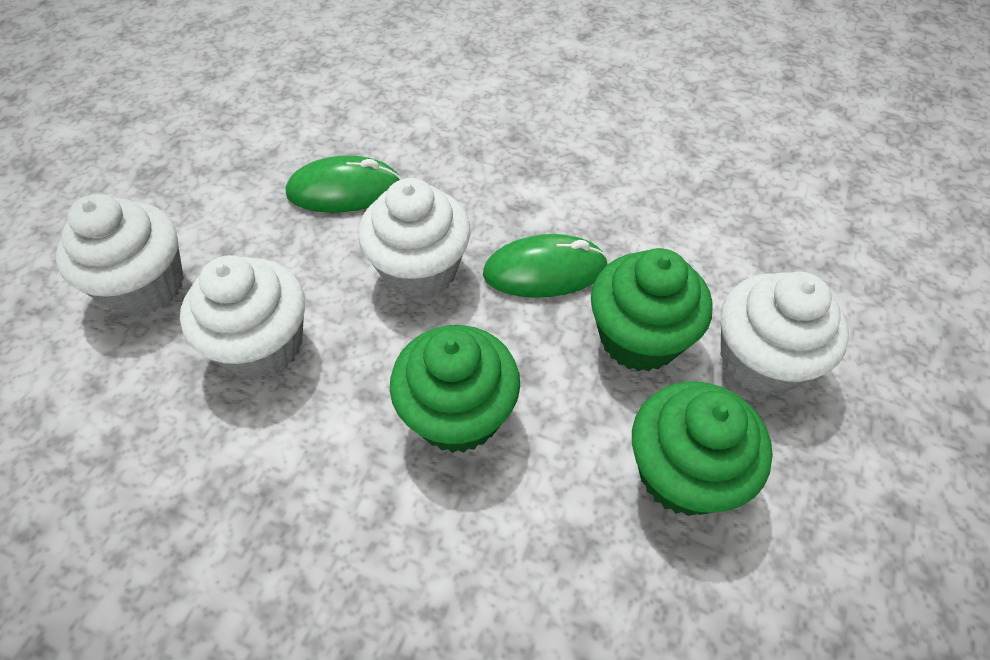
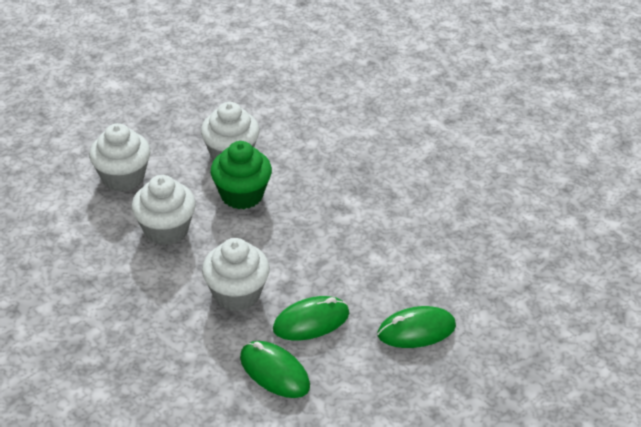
green cupcake: [390,325,520,453] [591,248,712,372] [632,381,773,516] = 3 -> [210,141,272,209] = 1
green mouse: [286,155,401,213] [483,234,608,298] = 2 -> [240,341,310,398] [273,296,349,341] [377,306,456,348] = 3

